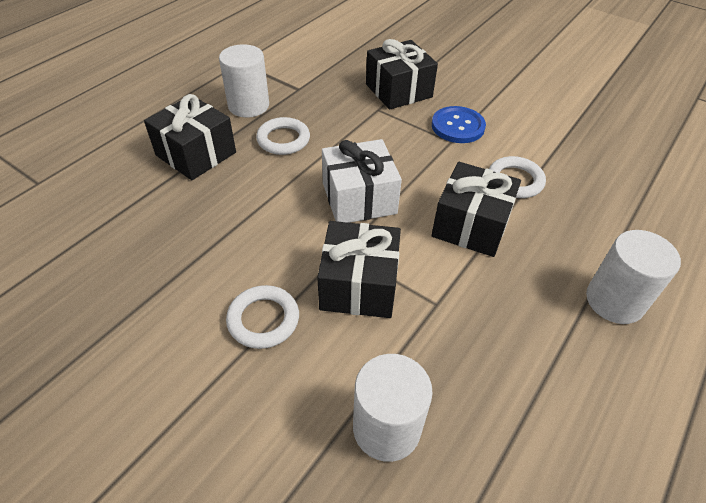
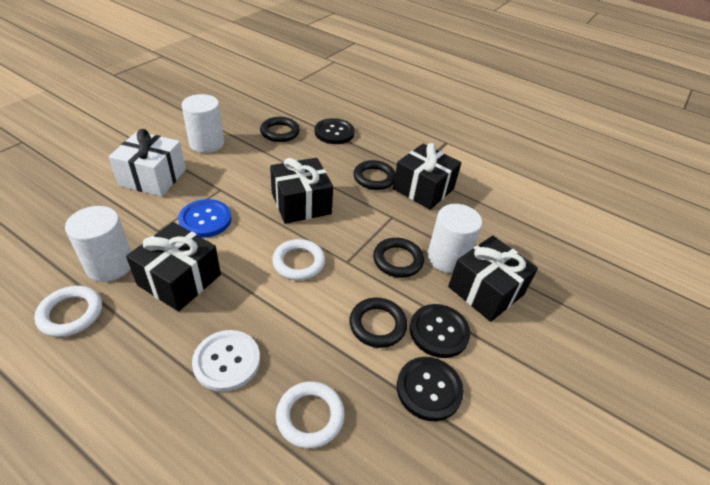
black button: none = 0 -> [315,118,355,144] [397,357,464,421] [410,304,471,358] = 3
black ring: none = 0 -> [260,117,300,142] [350,298,407,348] [353,160,395,190] [373,238,424,278] = 4
white button: none = 0 -> [192,330,260,392] = 1

